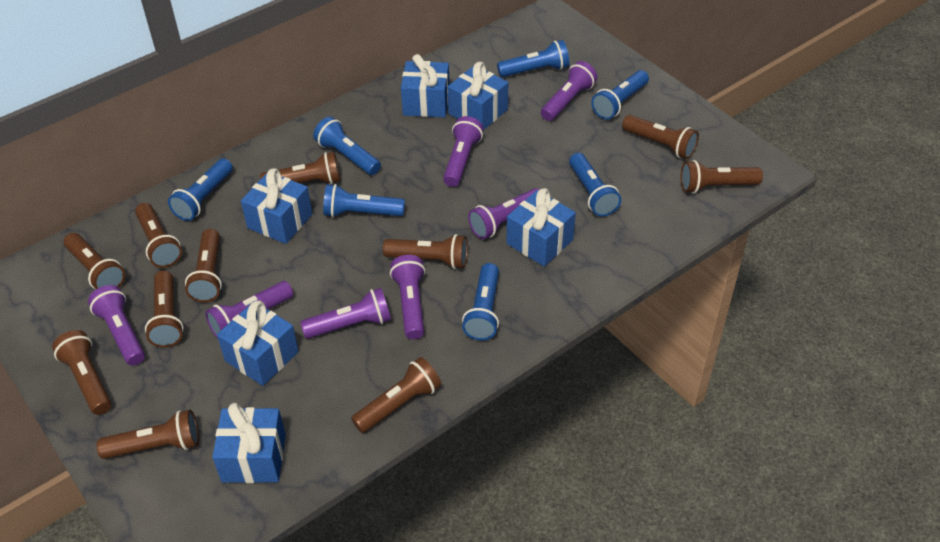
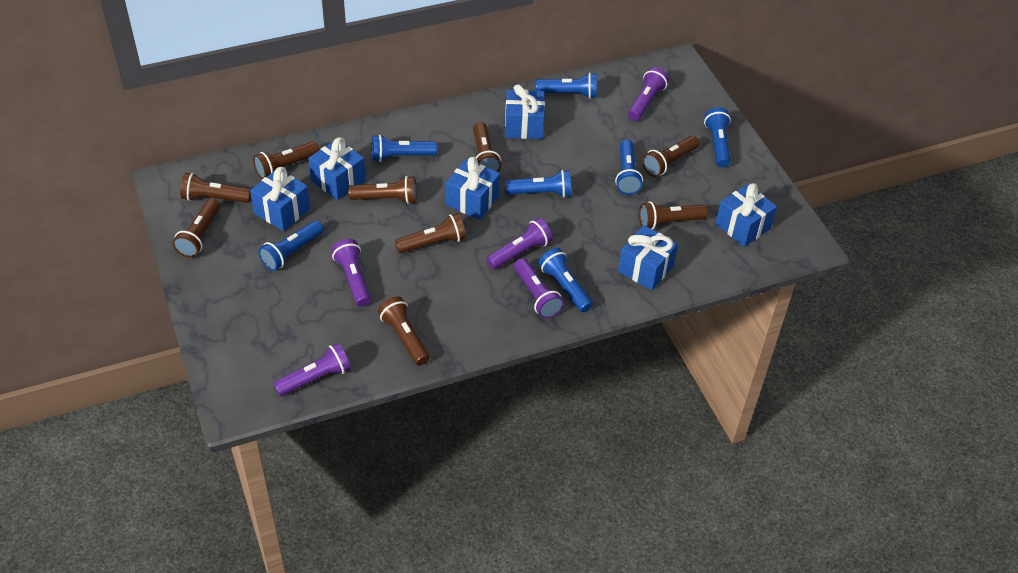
brown flashlight: [52,330,111,415] [64,233,125,289] [97,410,199,459] [135,203,182,268] [145,271,184,348] [185,229,222,302] [260,152,341,184] [351,357,441,433] [383,234,468,269] [622,115,699,159] [681,160,763,193] = 11 -> [172,199,220,258] [180,173,251,203] [253,141,320,179] [348,176,417,204] [378,297,430,365] [395,213,466,253] [473,122,501,172] [639,201,708,230] [642,136,699,177] = 9
purple flashlight: [88,285,145,366] [205,281,293,339] [300,288,391,339] [390,255,425,339] [443,116,484,187] [468,188,540,239] [541,61,597,121] = 7 -> [273,343,351,396] [331,239,371,306] [486,218,553,269] [514,258,564,318] [628,67,669,121] = 5

